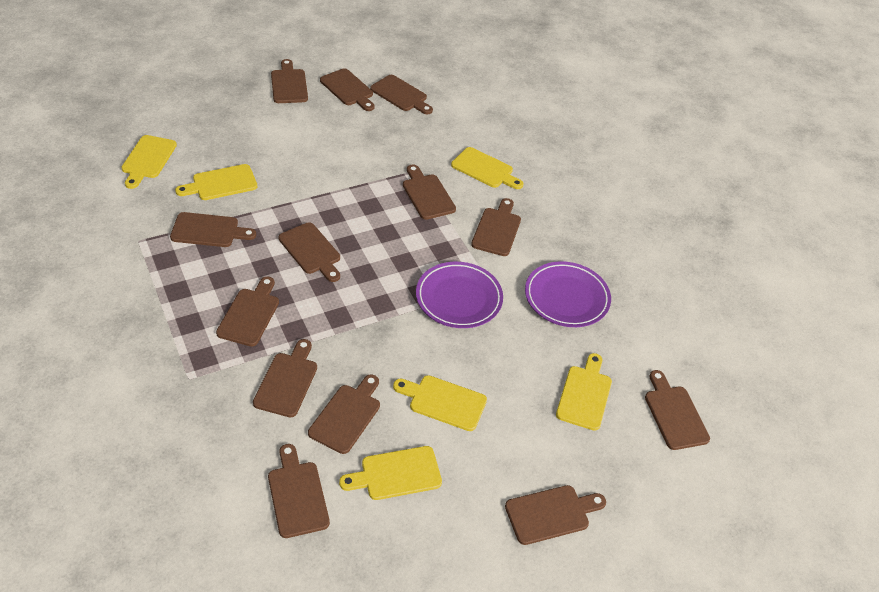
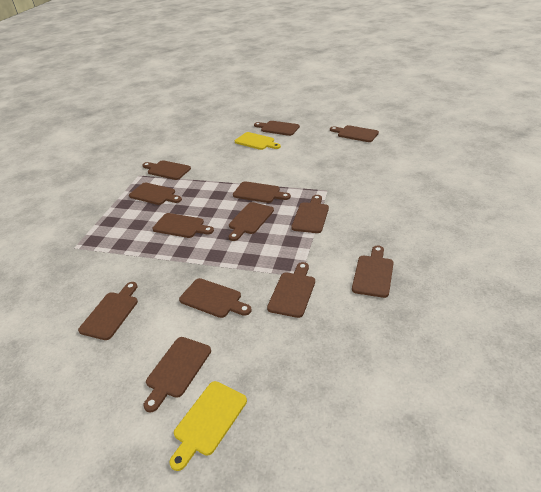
purple plate: [416,262,503,328] [525,261,611,327] = 2 -> none = 0
yellow cutting board: [121,135,177,189] [175,164,257,200] [339,446,442,500] [393,375,487,431] [451,147,524,189] [556,353,612,431] = 6 -> [170,381,247,471] [235,132,281,150] = 2

